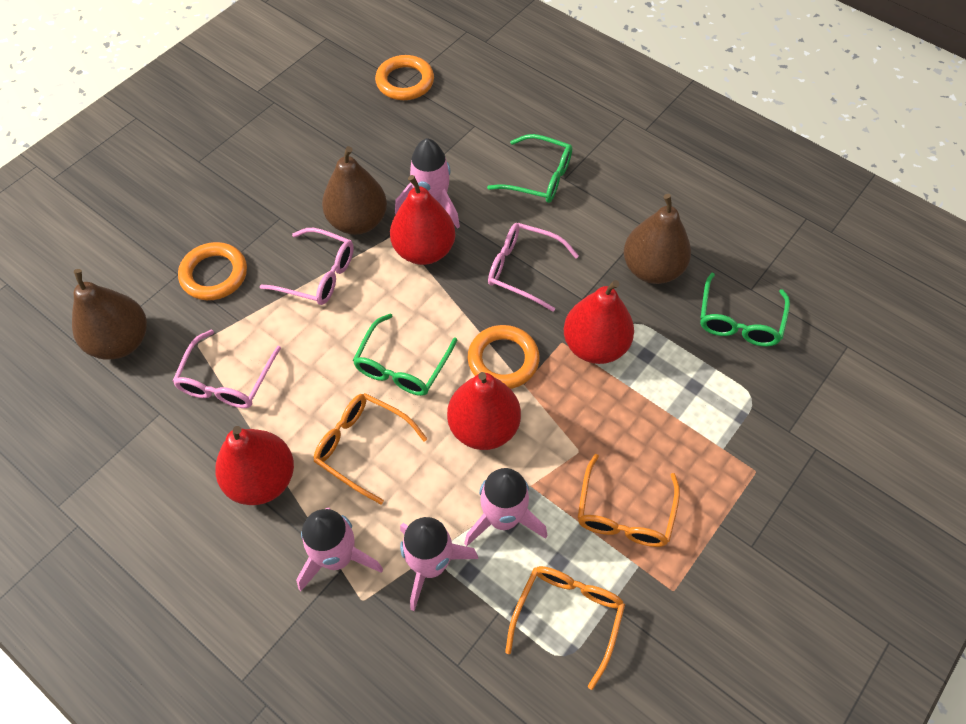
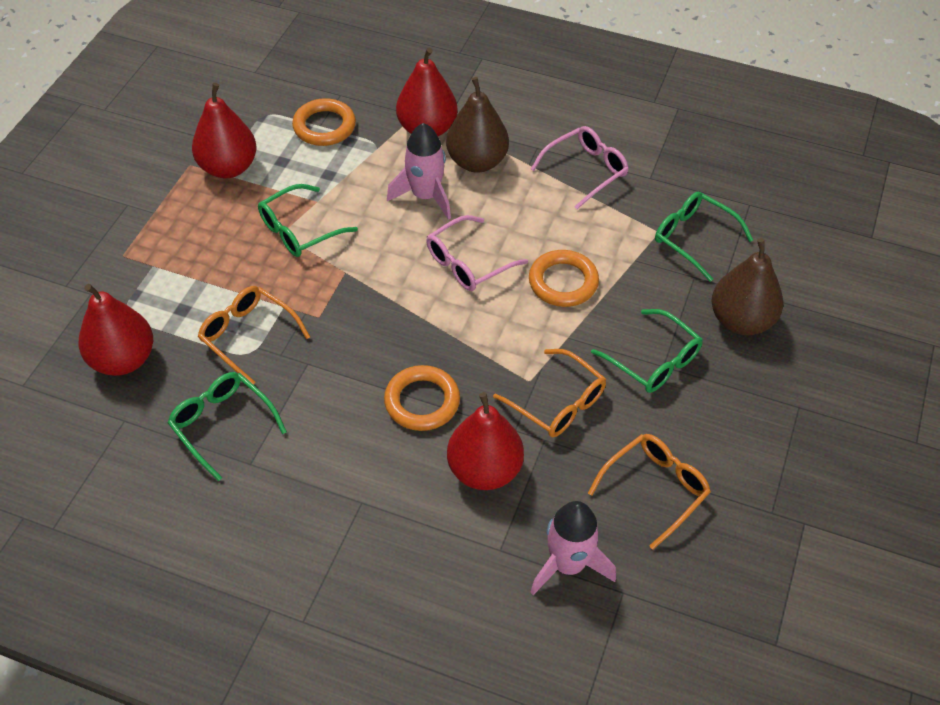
brown pear: [72,269,147,360] [322,146,387,235] [624,194,691,284] = 3 -> [446,77,509,173] [711,238,783,335] = 2
green glasses: [353,314,457,396] [487,134,572,203] [700,273,790,346] = 3 -> [168,372,287,481] [258,184,358,257] [591,309,703,393] [655,192,753,282] = 4
pink glasses: [173,330,281,408] [260,228,354,305] [488,223,579,312] = 3 -> [426,215,528,291] [531,126,629,209] = 2
pink rocket: [296,507,383,591] [395,138,460,229] [400,517,478,611] [464,468,547,547] = 4 -> [387,123,451,220] [530,501,616,595] = 2

